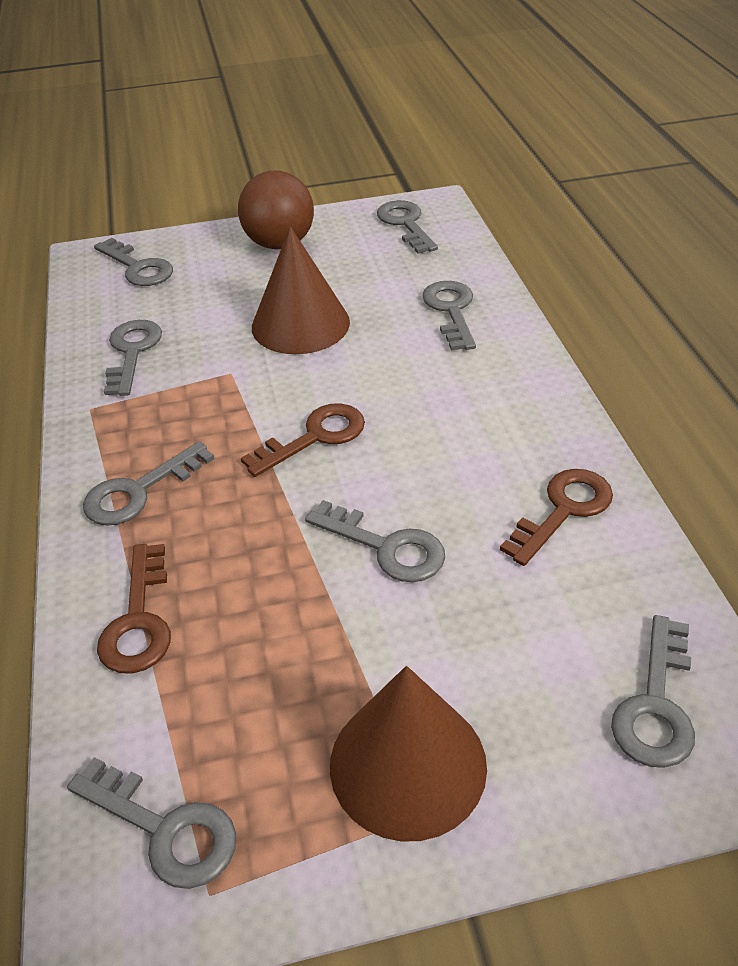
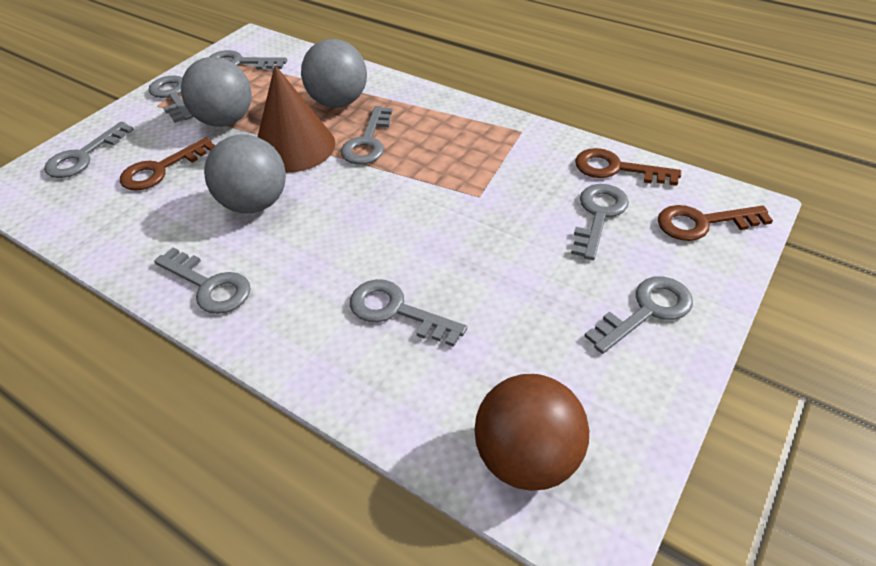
brown cone: [252,226,350,354] [330,666,487,842] = 2 -> [258,65,335,173] = 1
grey ball: none = 0 -> [181,57,252,127] [204,135,286,213] [301,39,367,108] = 3

